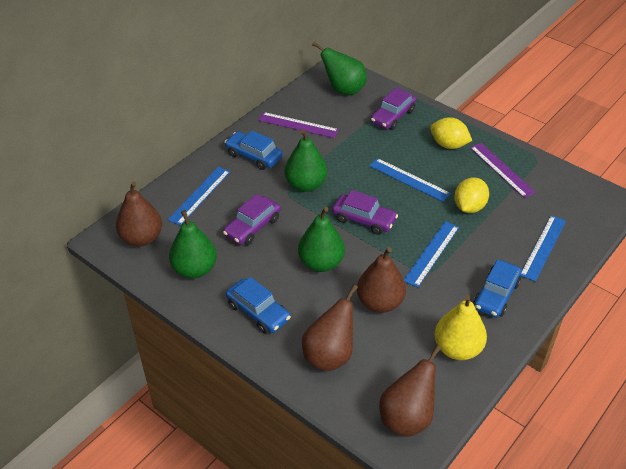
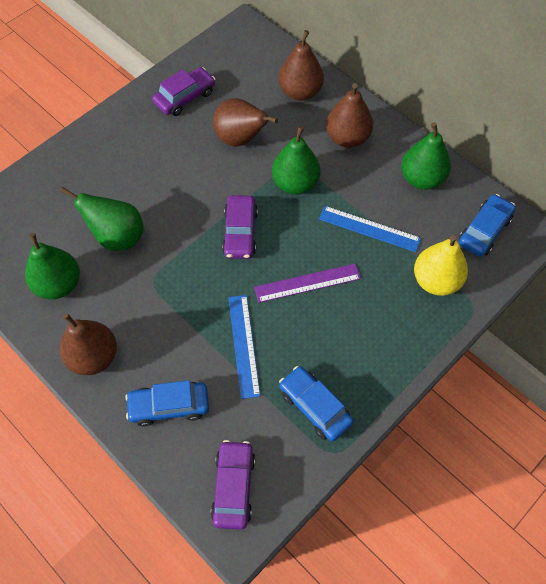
blue ruler: [168,167,230,226] [369,158,451,202] [404,221,459,288] [521,215,566,282] = 4 -> [228,295,260,399] [319,206,421,252] = 2
purple ruler: [258,112,339,138] [470,143,536,198] = 2 -> [254,264,361,303] = 1
yellow lemon: [430,117,472,149] [454,178,489,213] = 2 -> none = 0

